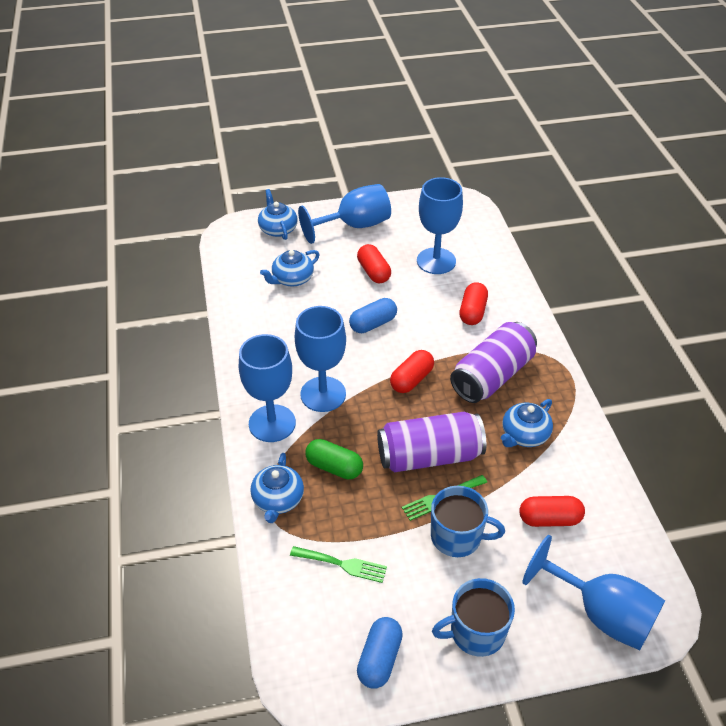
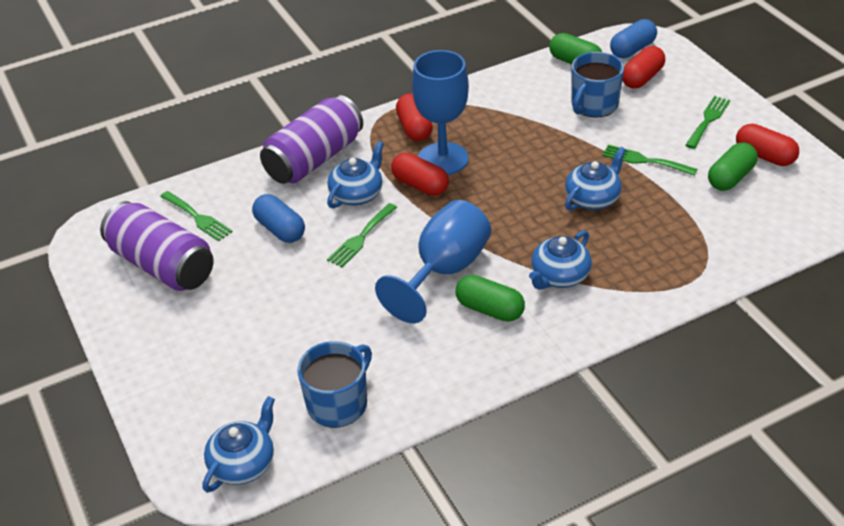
blue goblet: [239,334,296,442] [295,306,346,412] [298,184,391,244] [417,177,463,274] [523,535,665,650] = 5 -> [375,200,491,323] [412,50,469,175] = 2
green capsule: [305,439,363,480] = 1 -> [456,275,525,322] [549,33,602,64] [708,143,758,191] = 3
green fork: [290,546,387,583] [402,475,487,521] = 2 -> [160,191,232,241] [327,203,397,267] [602,144,697,176] [685,96,730,149] = 4

